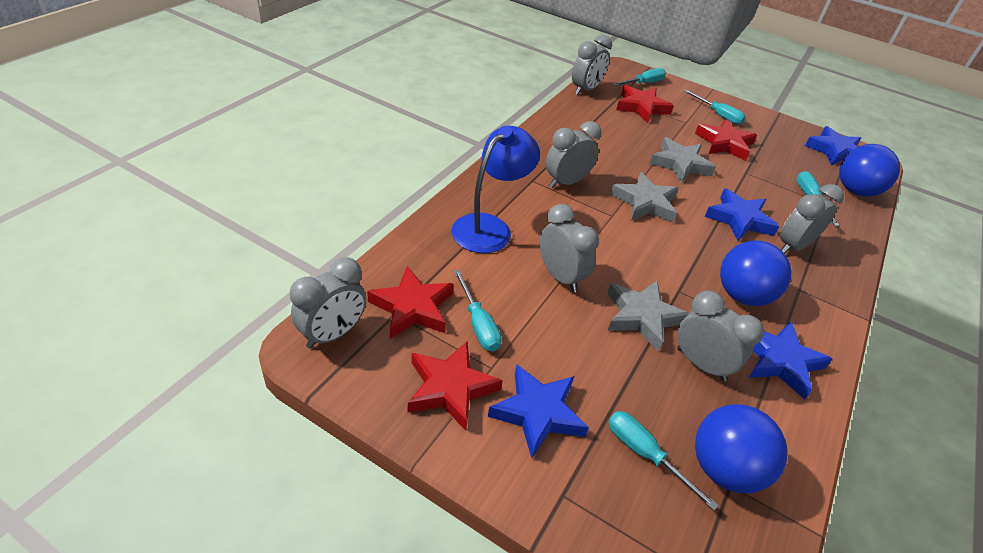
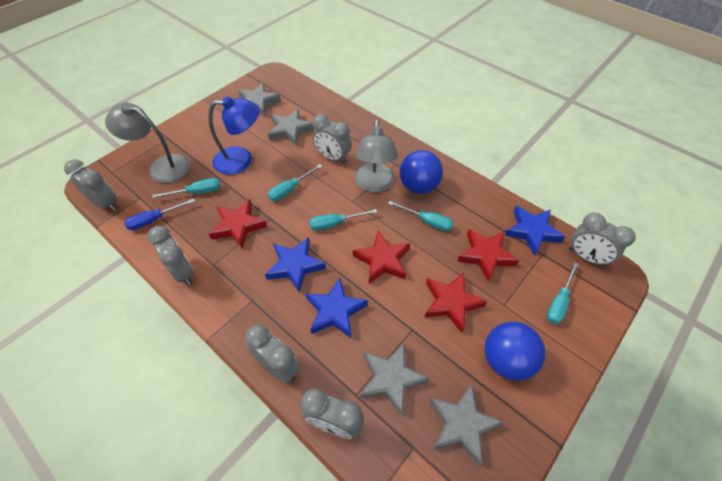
blue ball: [695,404,788,493] [720,241,792,306] [839,144,900,196] = 3 -> [399,150,443,194] [485,321,546,381] = 2
blue screwdriver: none = 0 -> [124,198,195,230] = 1
blue star: [488,365,589,458] [705,188,780,241] [749,322,832,399] [805,126,861,166] = 4 -> [265,237,326,293] [306,278,368,338] [504,206,565,256] = 3
grey lamp: none = 0 -> [105,102,190,183] [354,119,398,192] = 2
grey star: [607,281,689,351] [610,172,679,222] [649,137,716,183] = 3 -> [238,83,281,116] [268,109,315,146] [360,343,429,416] [429,384,504,466] = 4

